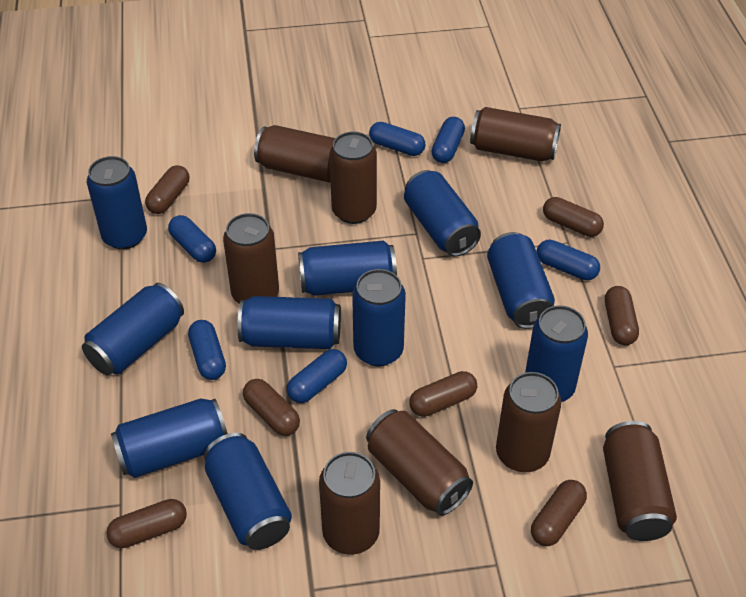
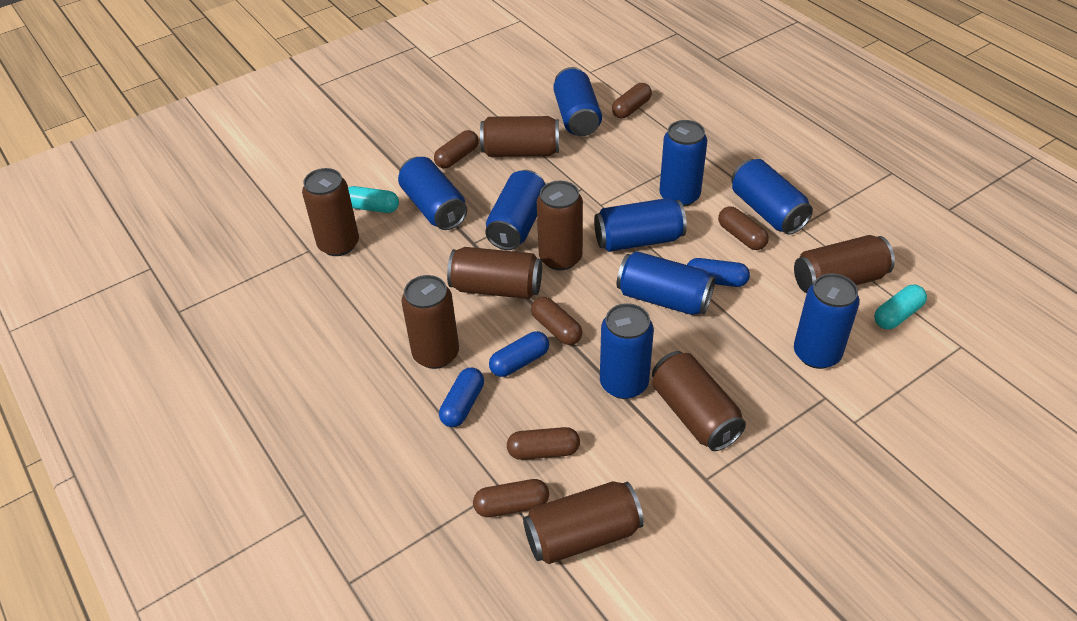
blue can: [82,283,184,376] [87,156,147,250] [111,398,228,478] [204,433,292,550] [238,296,341,349] [298,240,397,296] [352,269,406,366] [404,170,481,256] [487,232,555,329] [525,305,588,402] = 10 -> [398,157,467,230] [485,170,546,250] [553,67,602,136] [594,198,687,252] [600,303,654,399] [617,251,715,315] [659,120,707,207] [731,159,813,235] [794,274,860,369] = 9
blue capsule: [168,215,216,263] [188,320,226,380] [287,349,347,403] [369,122,425,156] [432,117,465,163] [537,240,600,280] = 6 -> [439,367,484,427] [489,331,549,377] [687,258,750,287] = 3
brown capsule: [107,499,187,548] [145,165,189,214] [243,379,300,436] [409,371,477,417] [531,480,587,546] [543,197,604,237] [605,286,639,345] = 7 -> [434,130,479,168] [473,479,549,517] [507,427,580,460] [531,297,582,345] [612,83,652,118] [718,206,769,250] = 6
turquoise capsule: none = 0 -> [348,186,399,213] [874,285,927,329] = 2

